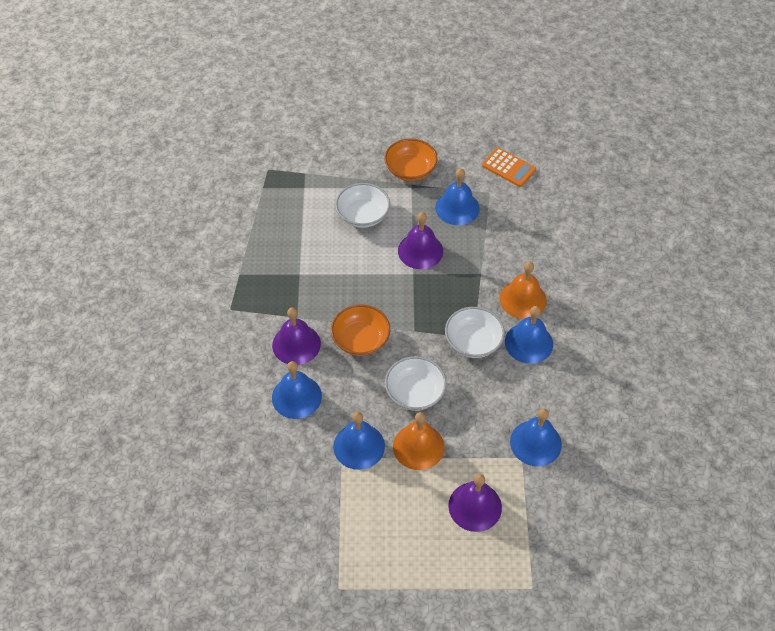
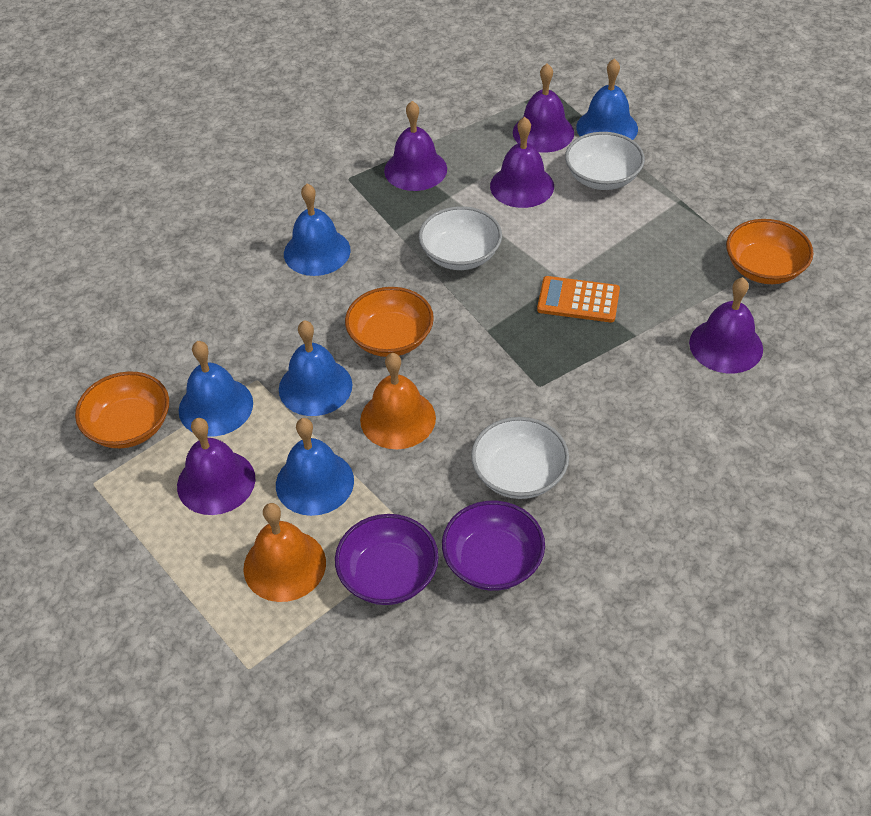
orange bowl: [331,304,390,356] [384,138,438,181] = 2 -> [75,371,169,448] [345,287,434,357] [726,219,813,284] = 3
purple bell: [272,307,321,365] [398,212,443,269] [448,474,502,532] = 3 -> [177,418,255,515] [384,101,447,191] [490,117,554,208] [513,63,574,153] [689,277,763,374] = 5
purple bowl: none = 0 -> [335,514,439,605] [442,501,545,591] = 2

